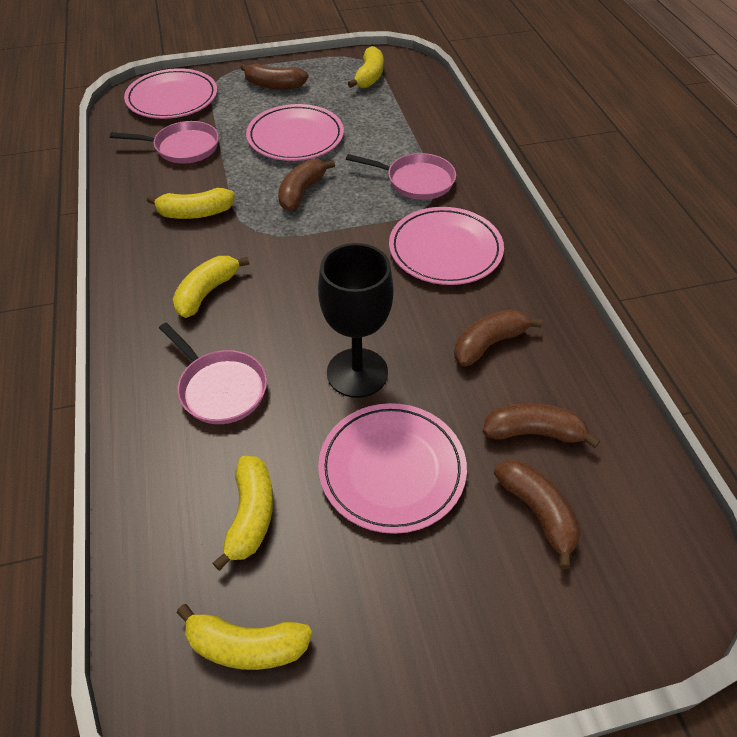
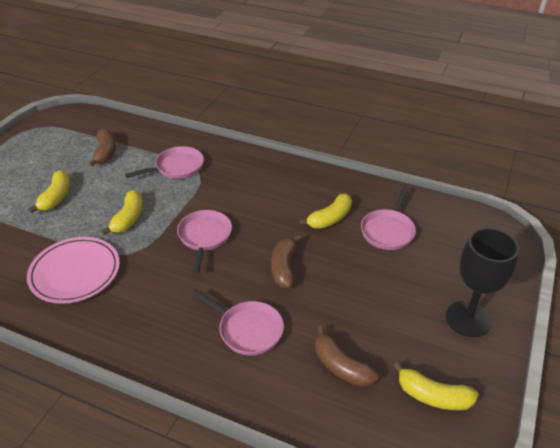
brown banana: [240,64,309,89] [278,159,335,211] [454,309,542,366] [483,403,600,448] [494,460,581,569] = 5 -> [89,128,116,166] [271,235,301,288] [315,326,379,387] = 3
pink pan: [110,121,219,164] [159,323,267,424] [346,153,456,200] = 3 -> [125,146,204,179] [177,210,232,274] [192,289,284,355] [361,187,416,250] = 4
pink plate: [124,68,217,119] [246,104,344,161] [318,403,467,534] [389,207,504,285] = 4 -> [27,237,120,304] = 1
yellow banana: [147,188,235,219] [173,256,249,318] [177,604,312,670] [213,456,273,571] [348,46,383,88] = 5 -> [29,170,70,213] [102,190,143,235] [299,193,352,229] [393,362,479,410] = 4

